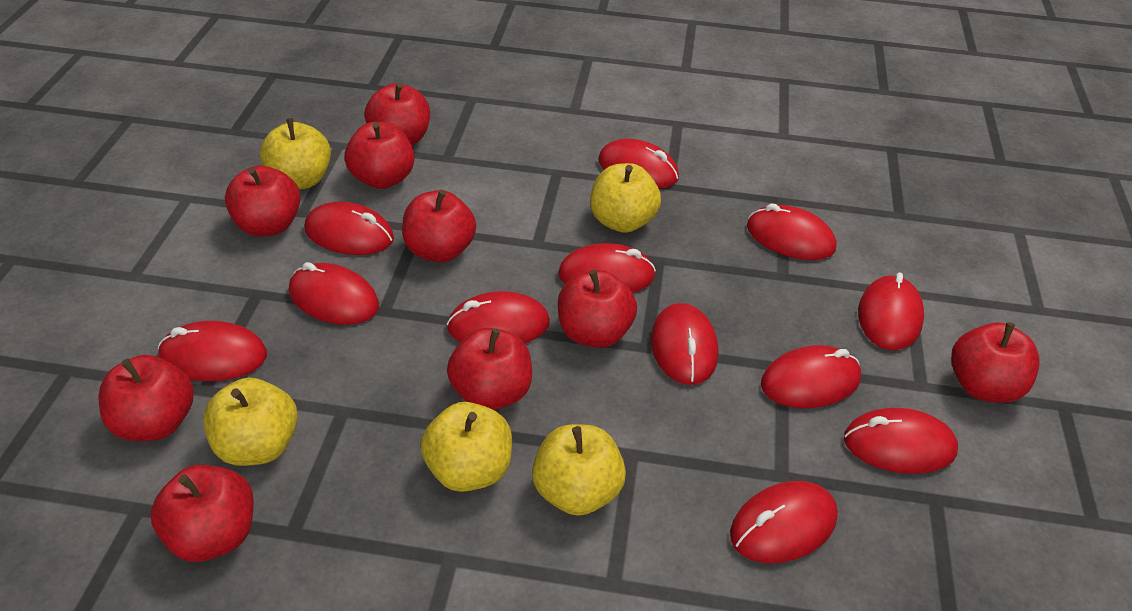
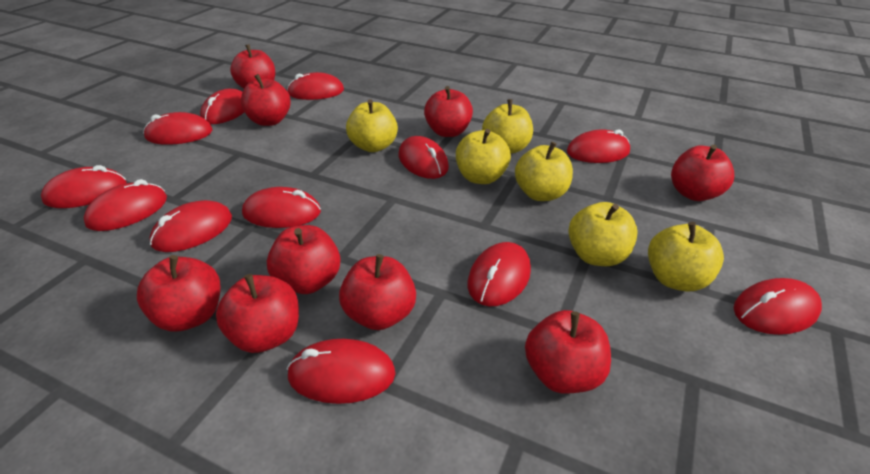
yellow apple: [203,378,298,466] [260,118,331,189] [421,402,512,492] [532,424,626,516] [590,163,661,233] = 5 -> [346,99,398,152] [456,129,511,184] [482,99,533,154] [515,142,573,201] [568,202,638,266] [648,222,724,292] = 6

